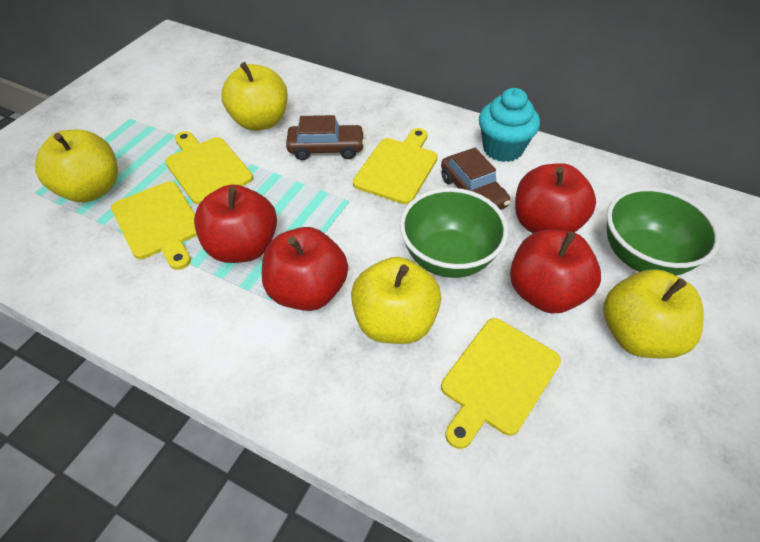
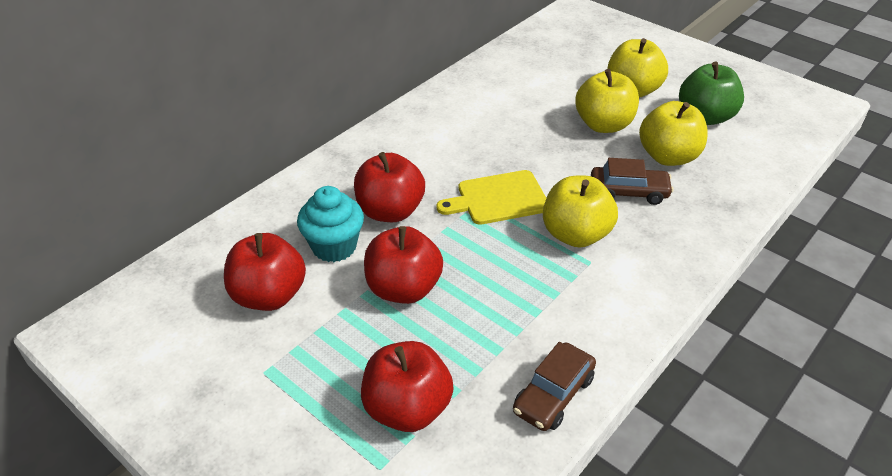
green apple: none = 0 -> [679,62,744,125] = 1
green bowl: [400,188,508,278] [607,187,720,276] = 2 -> none = 0
yellow cutting board: [111,181,197,270] [165,131,253,205] [353,128,438,204] [441,318,561,449] = 4 -> [437,170,546,225] = 1

